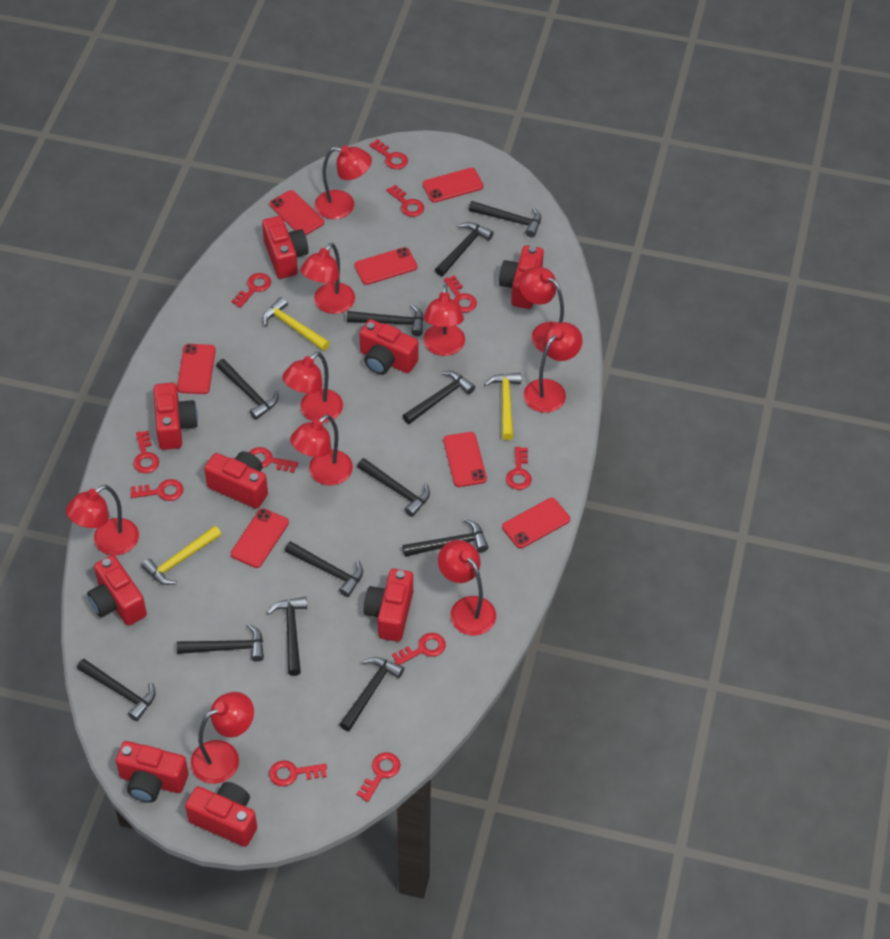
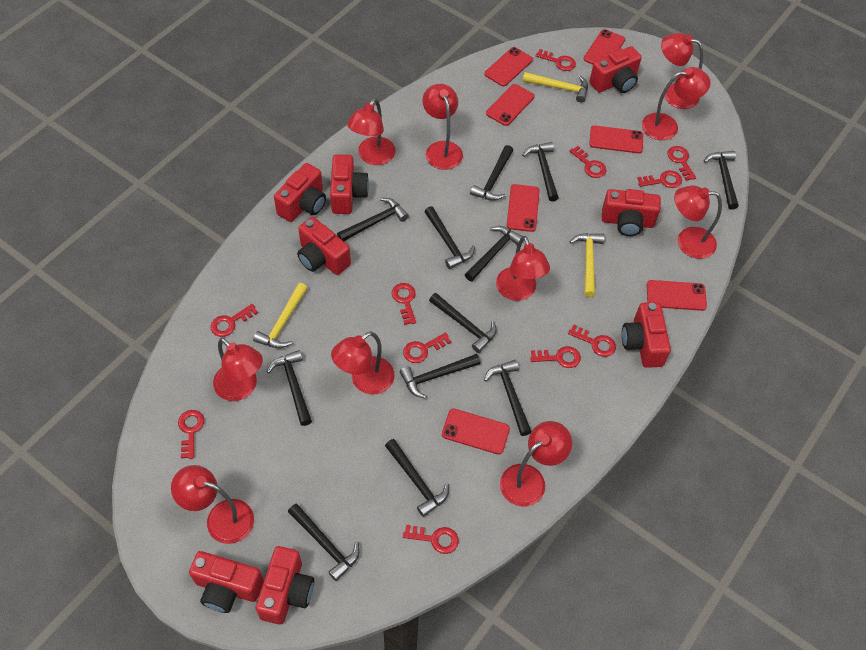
red camera: [87,555,147,626] [116,741,189,803] [153,383,198,450] [185,782,257,847] [204,451,268,509] [262,216,309,279] [359,319,418,375] [364,569,413,642] [499,245,544,309] = 9 -> [189,551,264,613] [256,546,314,625] [274,163,326,222] [297,217,351,275] [330,155,369,214] [590,46,642,93] [602,189,661,236] [622,302,671,368] = 8

